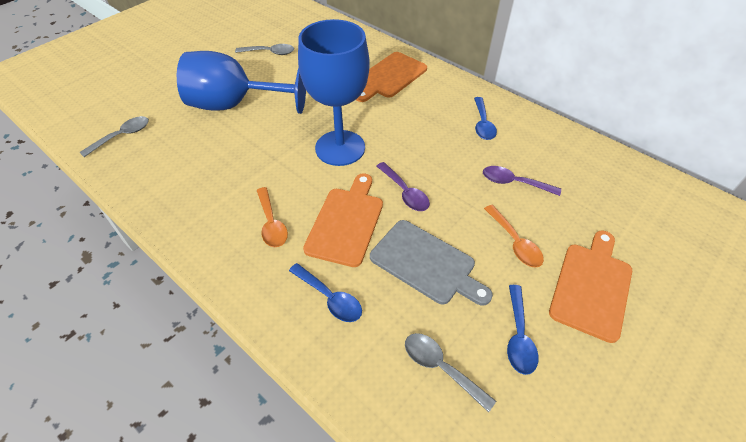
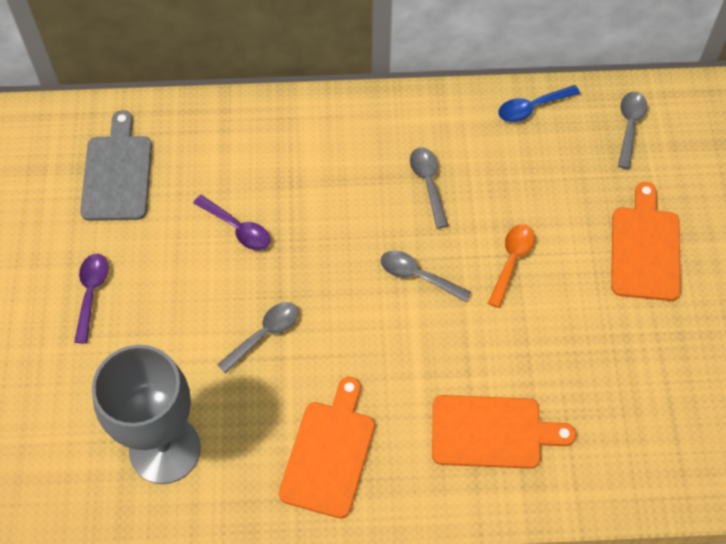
blue goblet: [177,51,306,114] [298,19,370,166] = 2 -> none = 0
blue spoon: [289,263,362,322] [474,97,497,140] [507,285,539,375] = 3 -> [498,85,580,122] = 1
grey goblet: none = 0 -> [92,345,201,484] = 1
grey spoon: [79,116,149,157] [235,44,294,55] [405,333,496,412] = 3 -> [217,302,299,374] [380,250,471,302] [410,147,449,229] [618,92,647,169] = 4
orange spoon: [256,187,288,247] [484,205,544,268] = 2 -> [488,224,535,308] = 1

